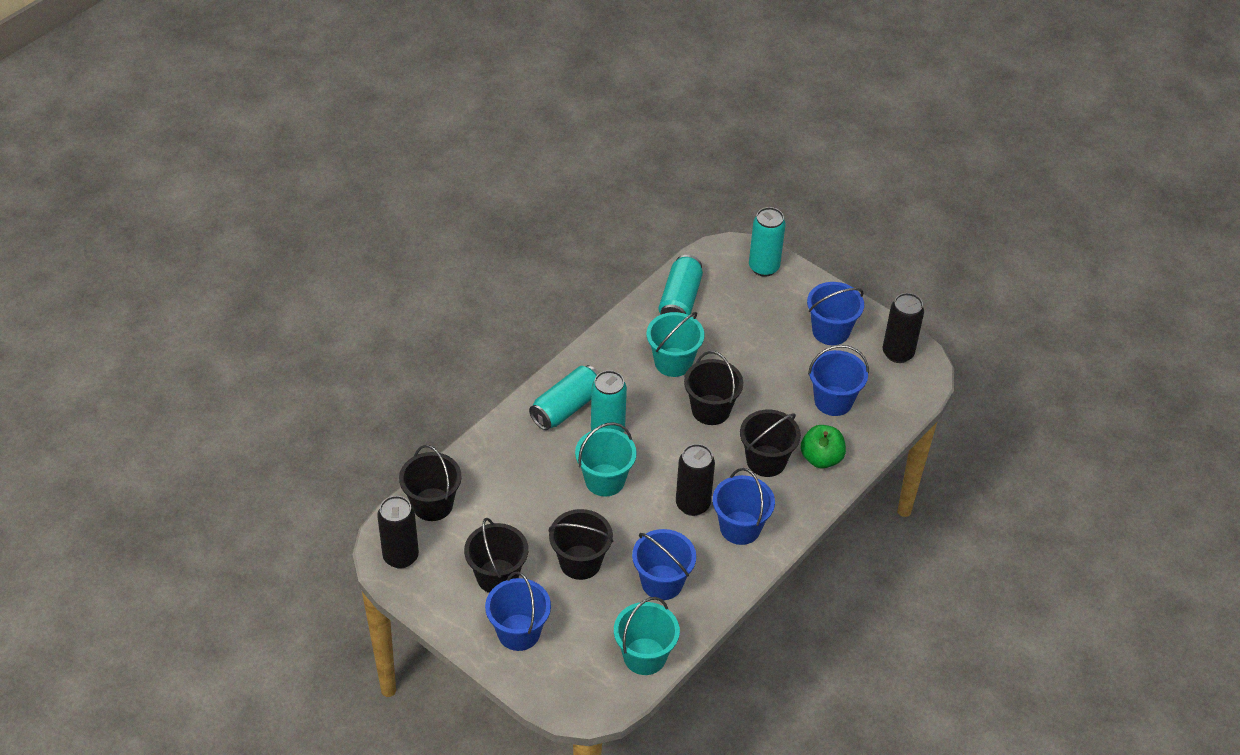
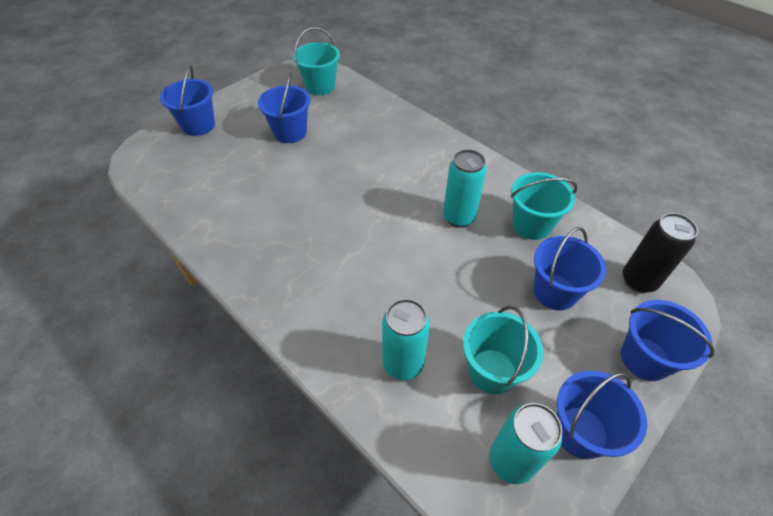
black bucket: [399,445,461,521] [464,518,528,593] [549,509,613,580] [684,351,743,425] [740,410,801,477] = 5 -> none = 0
black can: [377,496,419,569] [676,444,715,516] [883,293,924,363] = 3 -> [623,213,698,293] = 1
green apple: [801,425,846,469] = 1 -> none = 0
turquoise can: [529,365,599,430] [591,370,627,433] [659,255,703,315] [749,207,786,277] = 4 -> [382,299,430,380] [443,149,487,227] [489,403,562,484] = 3

